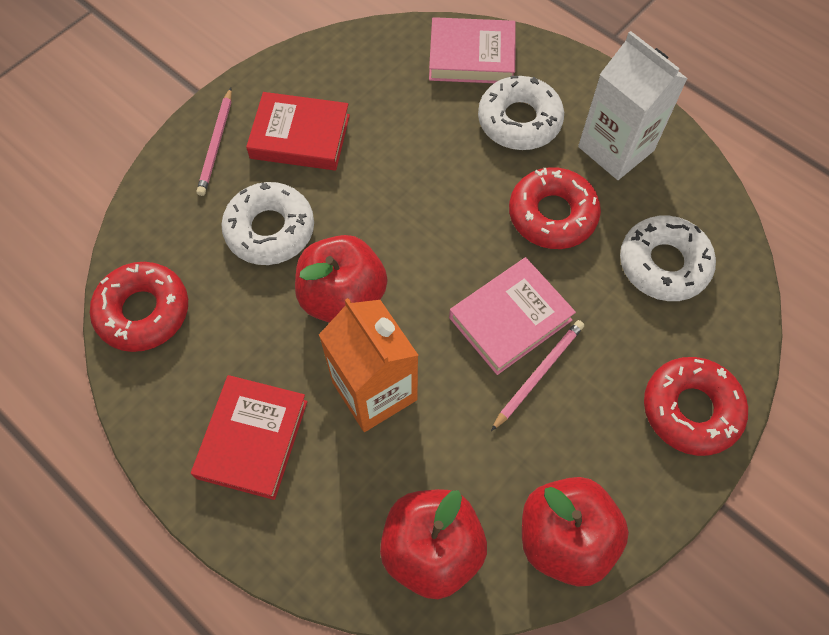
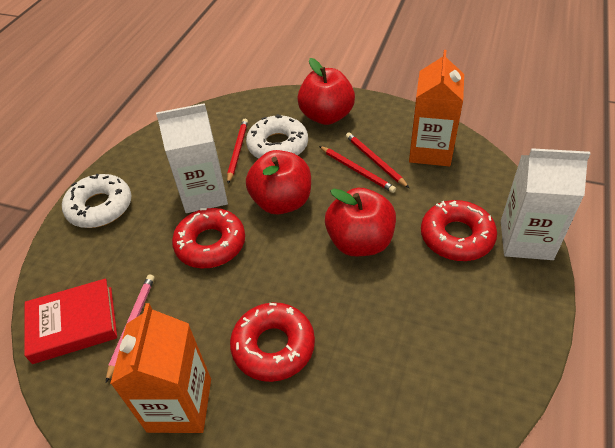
orange carton: [319,298,419,432] = 1 -> [110,303,211,433] [409,50,464,166] = 2
pink book: [429,17,515,83] [449,257,576,375] = 2 -> none = 0
pink pencil: [196,88,232,196] [491,320,584,431] = 2 -> [106,275,154,382] = 1
red book: [191,375,308,500] [246,92,350,170] = 2 -> [24,278,117,364] = 1
red pencil: none = 0 -> [227,119,248,183] [319,146,396,193] [346,133,409,188] = 3
white carton: [578,31,688,180] = 1 -> [156,103,228,213] [501,148,590,260] = 2
white donut: [221,182,314,265] [478,76,564,150] [620,215,716,301] = 3 -> [62,174,132,228] [246,114,308,158] = 2

